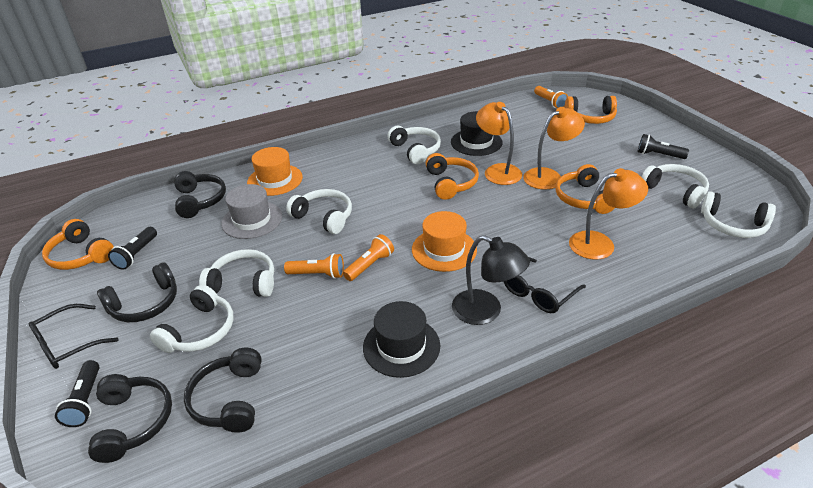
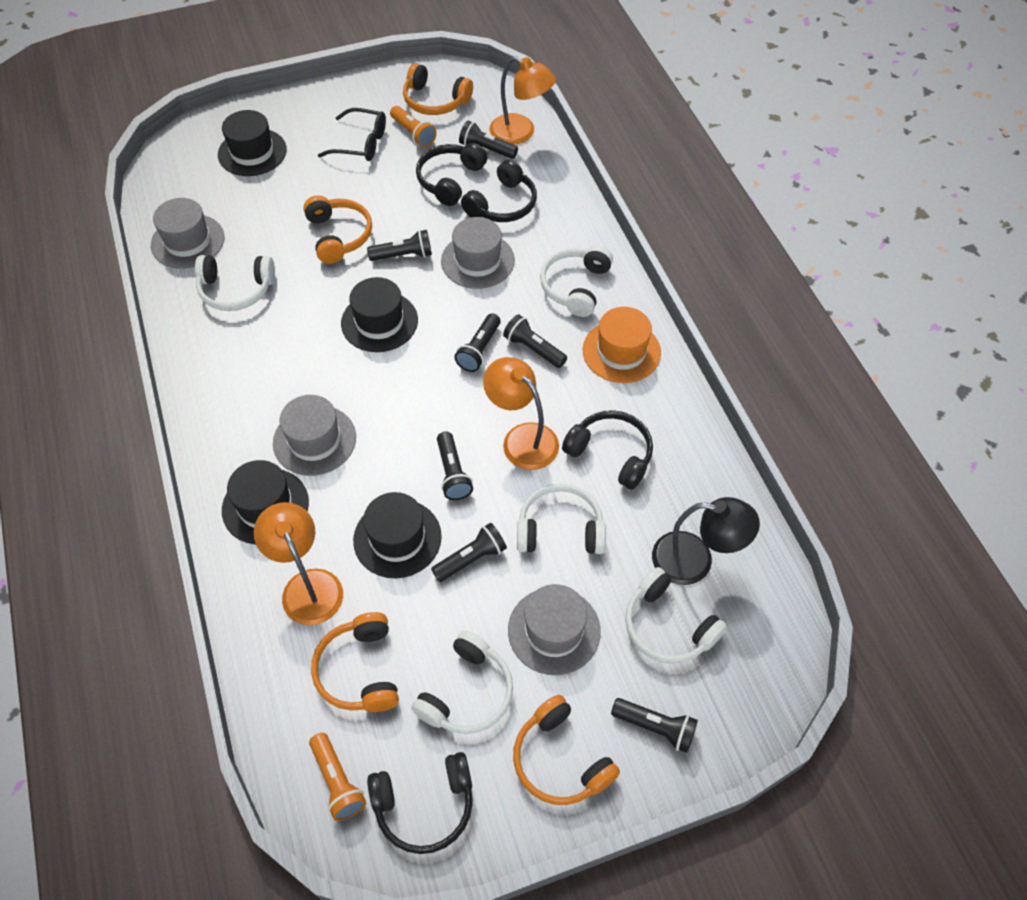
black flashlight: [55,360,100,427] [108,227,157,270] [637,134,689,159] = 3 -> [367,230,432,261] [431,523,507,582] [437,432,473,500] [454,313,501,372] [459,121,518,159] [503,314,567,368] [611,698,698,753] = 7
black glasses: [29,304,119,369] [503,257,586,313] = 2 -> [318,108,386,161] = 1
black hat: [363,301,440,378] [451,111,502,156] = 2 -> [218,110,287,176] [222,460,309,545] [341,277,418,352] [353,492,442,578] = 4
grey hat: [221,184,282,239] = 1 -> [151,198,224,269] [273,395,356,476] [441,217,515,289] [508,584,601,675] = 4
orange flashlight: [284,253,344,279] [343,234,394,281] [534,86,568,108] = 3 -> [309,733,366,821] [390,106,437,147] = 2
orange hat: [247,147,303,196] [412,211,477,272] = 2 -> [583,307,661,383] = 1
white headphones: [150,285,234,353] [199,249,274,297] [286,189,352,234] [387,126,441,164] [642,164,709,208] [701,191,776,238] = 6 -> [195,255,275,311] [412,630,513,734] [517,483,606,554] [540,245,613,317] [625,567,727,664] = 5

